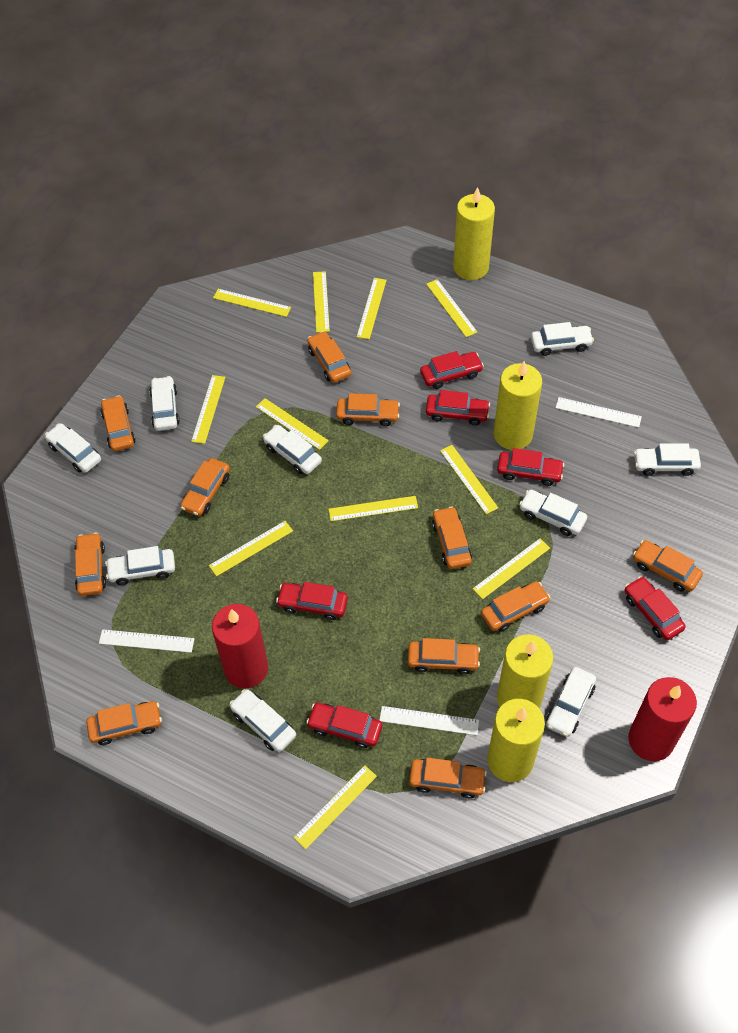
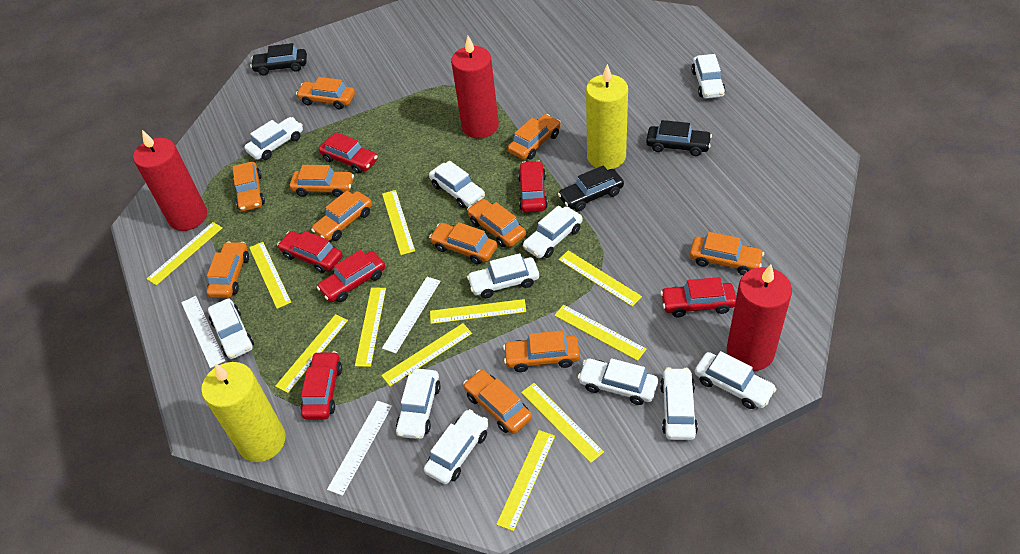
black car: none = 0 -> [250,43,307,75] [558,165,624,211] [646,120,712,156] = 3
red candle: [212,604,268,689] [628,677,697,761] = 2 -> [133,130,207,231] [451,36,499,139] [727,264,792,371] = 3
white car: [45,423,101,473] [105,546,175,585] [149,376,180,431] [230,689,296,752] [263,425,322,474] [519,490,587,536] [531,322,594,356] [546,667,596,737] [634,443,701,476] = 9 -> [208,299,254,359] [245,117,303,160] [396,368,441,439] [424,409,489,485] [429,161,485,208] [467,253,539,298] [522,206,583,258] [578,358,658,405] [660,367,698,440] [691,54,725,99] [695,351,776,409] = 11
yellow candle: [453,187,495,280] [487,699,545,782] [494,361,542,450] [497,634,553,708] = 4 -> [201,362,285,462] [586,64,628,170] = 2

